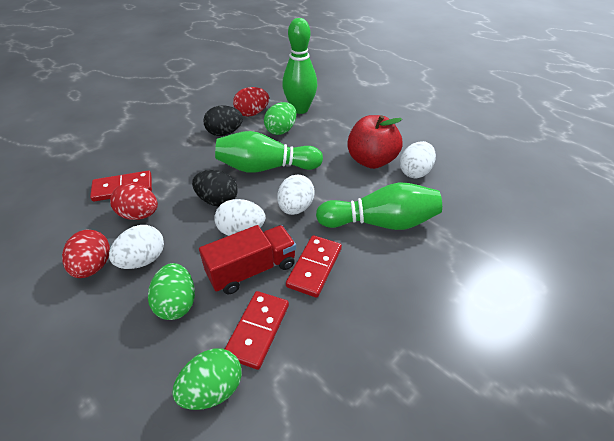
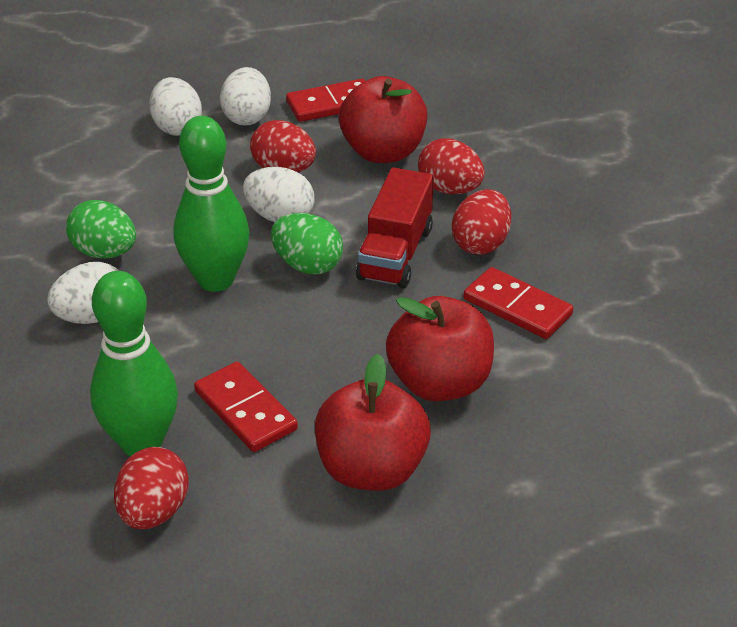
black egg: [192,170,238,206] [203,106,243,136] = 2 -> none = 0
green bowling pin: [215,131,323,173] [282,18,317,114] [316,182,442,230] = 3 -> [90,271,178,456] [174,116,249,292] = 2
green egg: [148,263,195,320] [172,348,242,410] [264,102,296,135] = 3 -> [66,200,136,259] [271,213,343,275] = 2
red apple: [347,115,402,169] = 1 -> [315,354,431,491] [339,76,427,163] [386,296,494,401] = 3
red egg: [62,229,110,278] [110,183,158,220] [233,87,269,117] = 3 -> [114,447,189,529] [250,120,316,172] [418,138,485,194] [452,189,511,255] = 4

